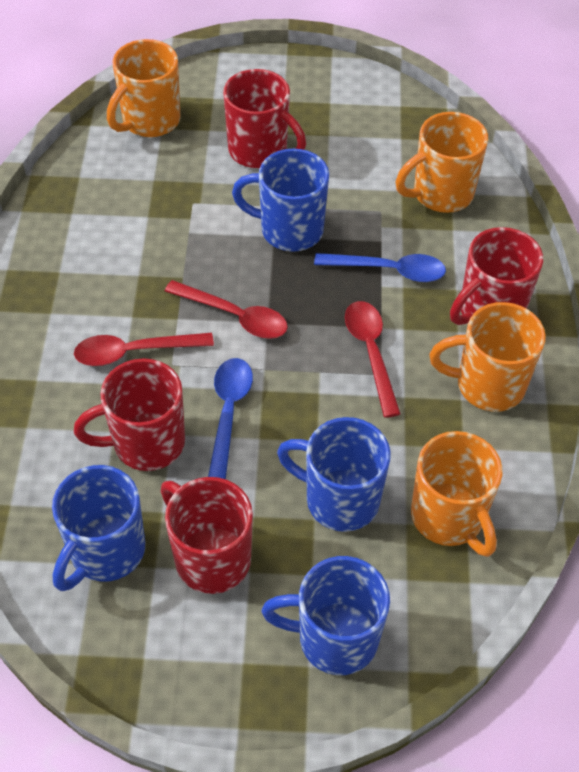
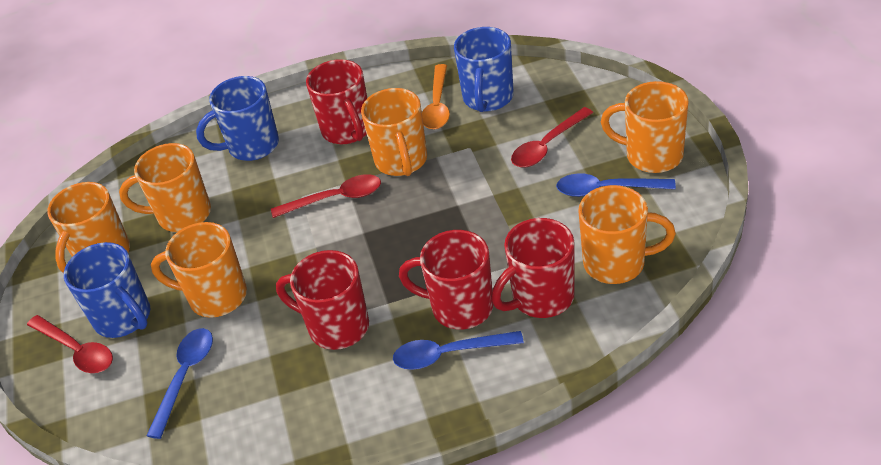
blue mug: [52,465,145,591] [232,148,329,252] [262,556,390,675] [277,417,391,532] = 4 -> [64,242,150,338] [196,76,279,161] [454,27,514,112] = 3
blue spoon: [208,358,253,479] [314,253,446,282] = 2 -> [146,328,213,439] [393,331,524,370] [556,173,676,197] = 3
orange mug: [107,39,181,137] [395,112,488,213] [411,431,502,557] [430,302,546,412] = 4 -> [47,182,130,274] [119,143,211,232] [151,222,247,318] [361,88,427,176] [578,185,676,284] [601,81,689,173] = 6
orange spoon: none = 0 -> [422,64,450,129] = 1

